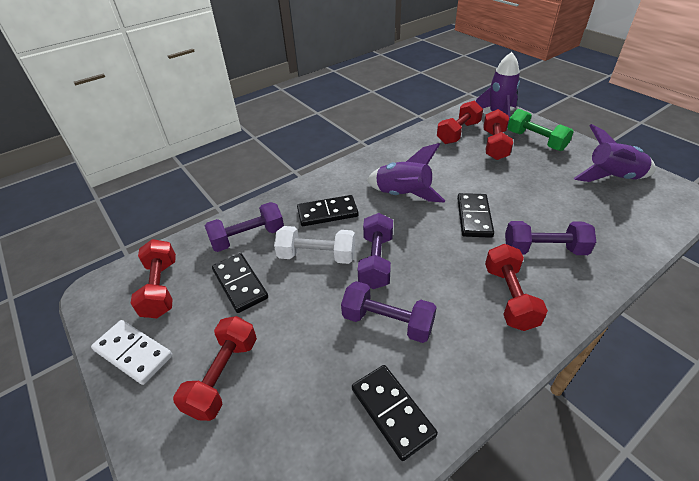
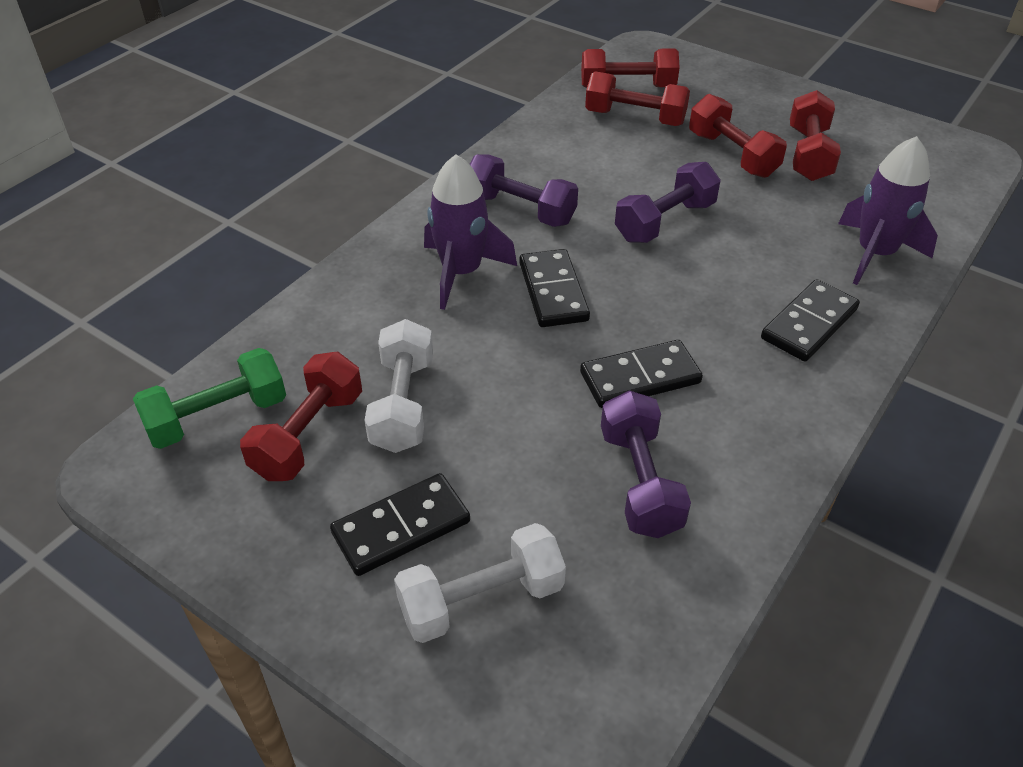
purple dumbbell: [205,202,284,252] [341,281,437,343] [358,213,393,289] [505,221,596,255] = 4 -> [470,154,578,227] [601,390,691,538] [615,162,721,243] = 3
purple rocket: [367,143,445,203] [476,52,520,127] [573,124,656,182] = 3 -> [424,154,517,310] [838,136,938,285] = 2
white domino: [91,320,172,385] = 1 -> none = 0
white dumbbell: [274,226,355,264] = 1 -> [365,319,433,453] [394,523,566,643] = 2

